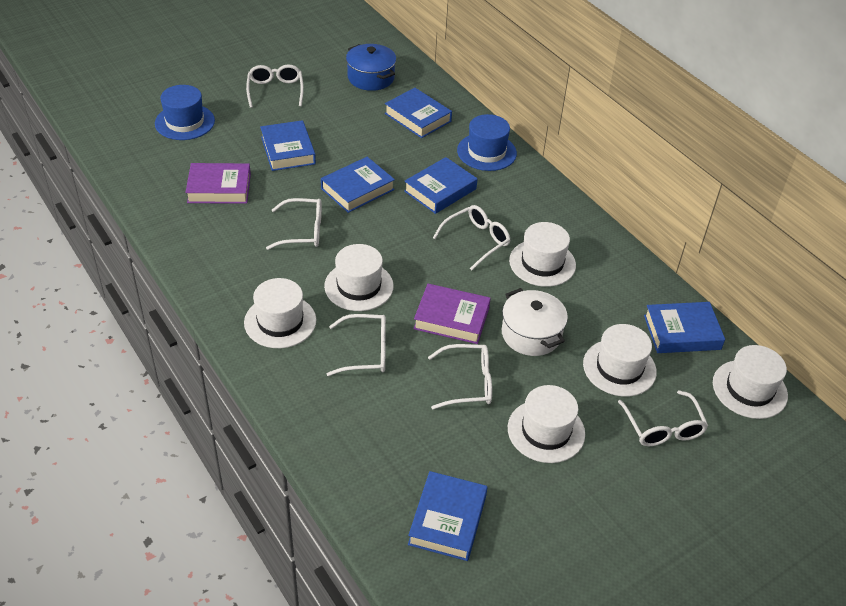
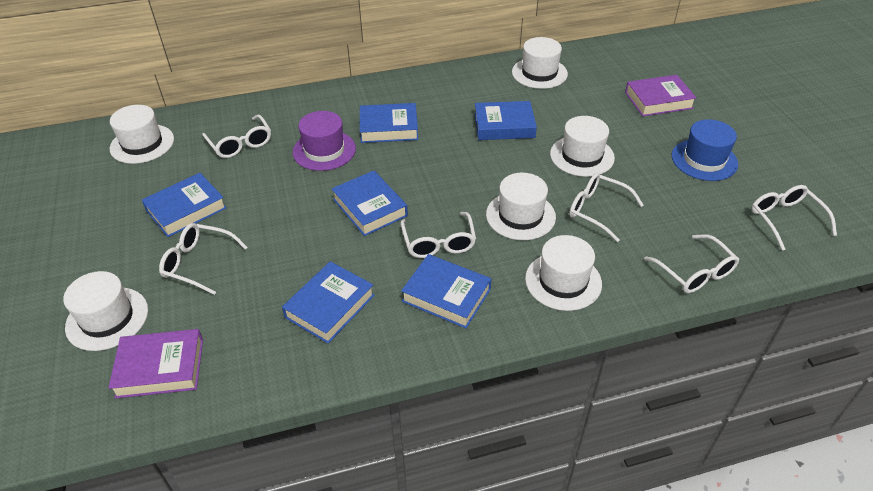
blue hat: [155,85,215,140] [457,114,517,171] = 2 -> [672,119,738,181] = 1
blue pot: [346,44,396,91] = 1 -> none = 0
purple hat: none = 0 -> [293,111,356,171] = 1
white pot: [502,288,568,356] = 1 -> none = 0

